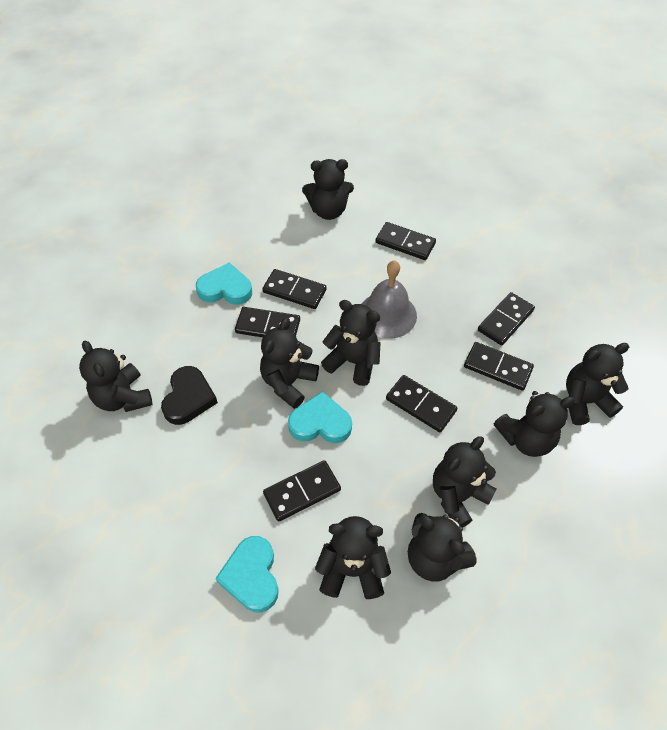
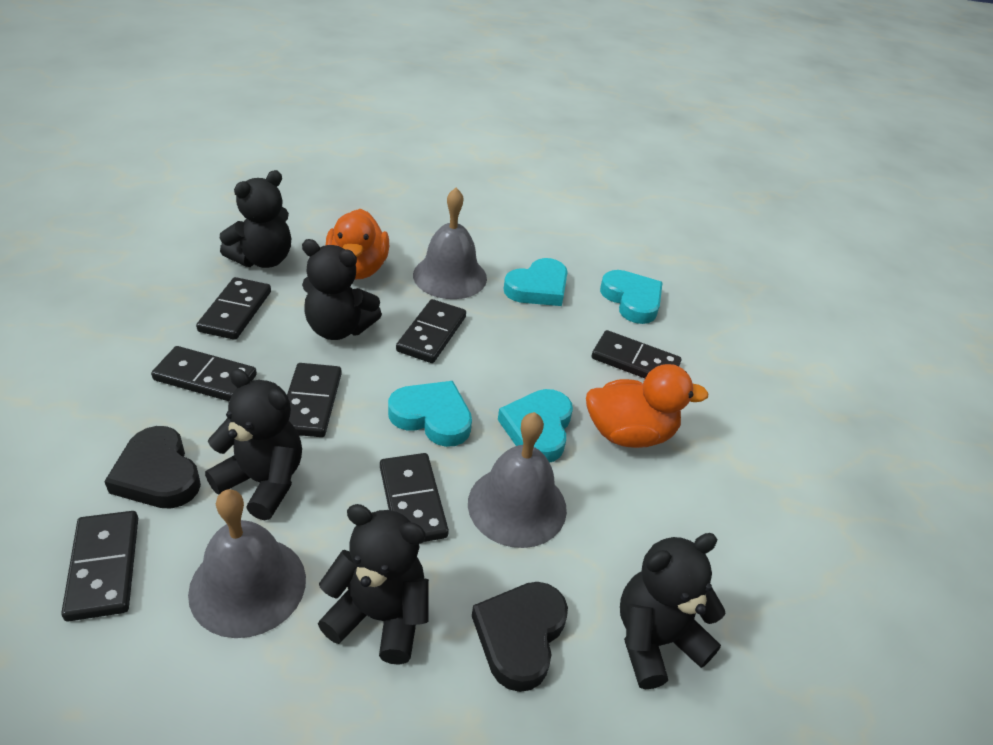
black heart: [161,366,218,425] = 1 -> [104,426,201,509] [472,582,568,692] = 2
black teddy bear: [79,341,152,412] [260,318,319,409] [302,159,354,220] [315,516,391,599] [321,300,381,386] [408,513,477,581] [433,436,497,528] [494,391,575,457] [566,343,629,425] = 9 -> [205,368,302,520] [220,170,291,268] [302,239,382,340] [318,504,429,665] [620,533,726,690] = 5
grey bell: [362,260,417,339] = 1 -> [188,489,306,638] [413,188,487,299] [468,412,567,548] = 3
orange duck: none = 0 -> [326,209,389,280] [586,364,709,448] = 2
turquoise heart: [196,262,252,305] [215,536,279,612] [288,391,352,443] = 3 -> [388,381,472,447] [498,389,573,463] [503,258,568,306] [600,270,663,324] = 4

